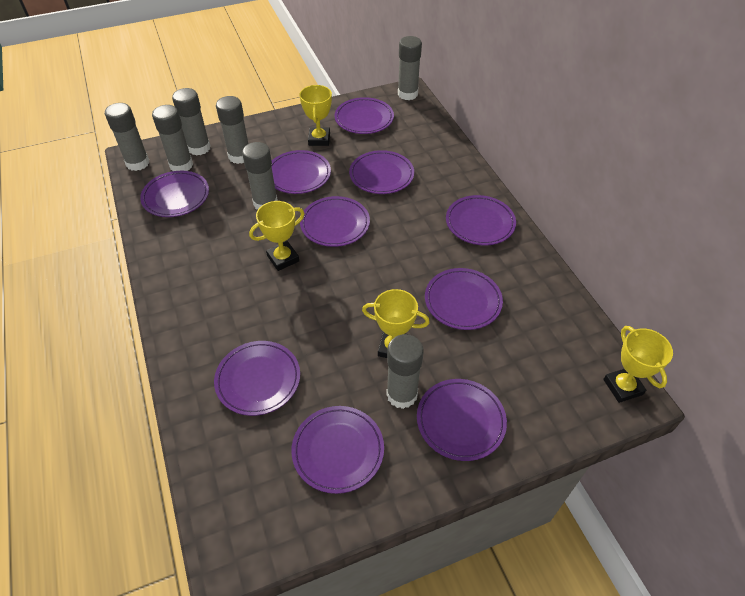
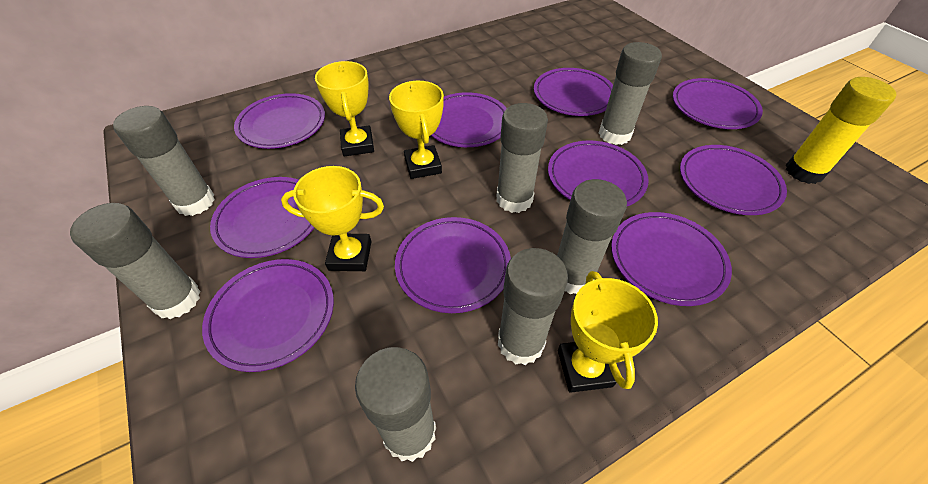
yellow glue stick: none = 0 -> [786,77,897,184] = 1

